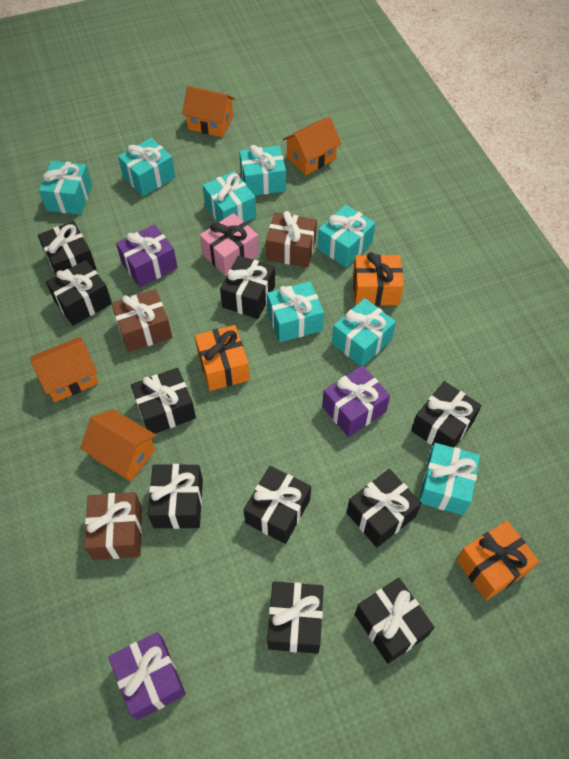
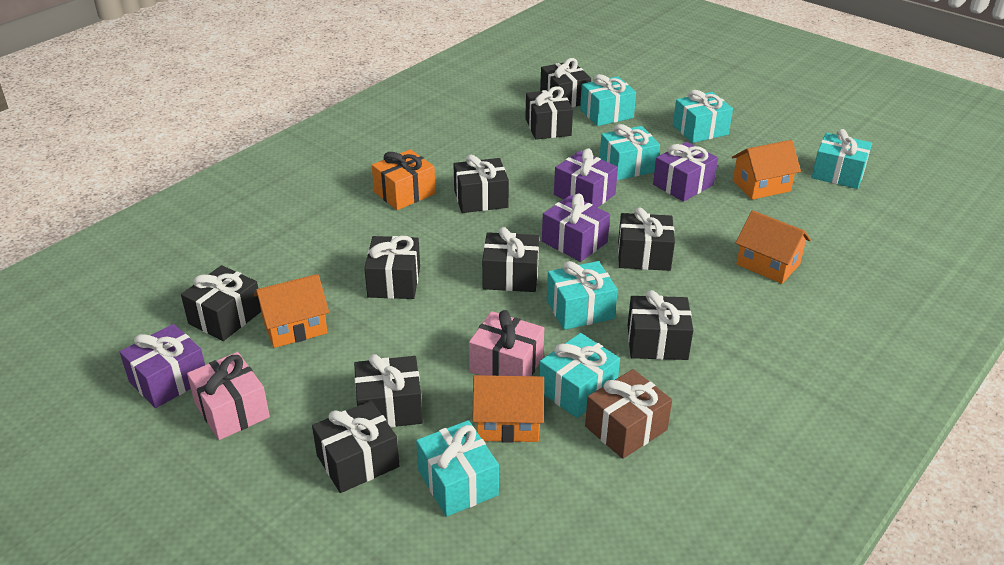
brown gift: [84,492,142,560] [111,289,172,352] [266,211,317,268] = 3 -> [585,369,672,459] = 1
orange gift: [195,325,250,391] [353,252,404,306] [456,521,539,600] = 3 -> [372,149,436,210] = 1
pink gift: [200,213,259,276] = 1 -> [187,352,270,440] [469,310,544,376] = 2
purple gift: [108,632,186,720] [116,224,178,287] [322,365,390,437] = 3 -> [120,324,205,408] [542,194,610,262] [554,148,618,208] [653,142,718,202] = 4
turquoise gift: [39,161,92,215] [118,138,176,196] [202,171,256,222] [239,145,286,196] [267,281,324,342] [317,204,375,268] [332,298,396,366] [419,443,480,515] = 8 -> [416,420,499,517] [539,333,620,418] [547,261,618,330] [580,74,636,126] [599,124,660,180] [673,90,733,143] [812,129,872,189] = 7

